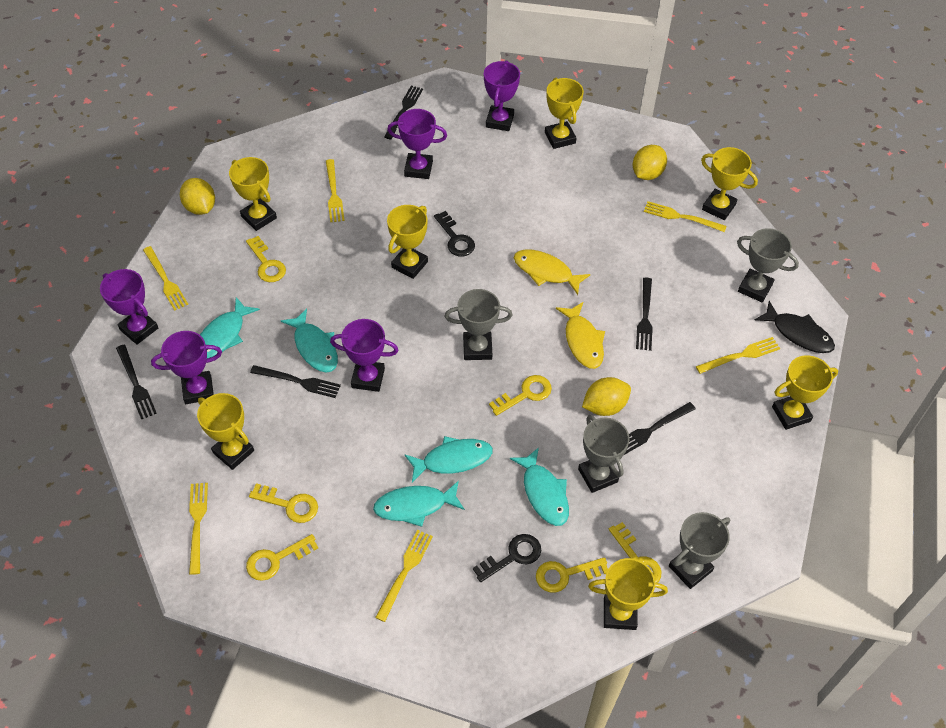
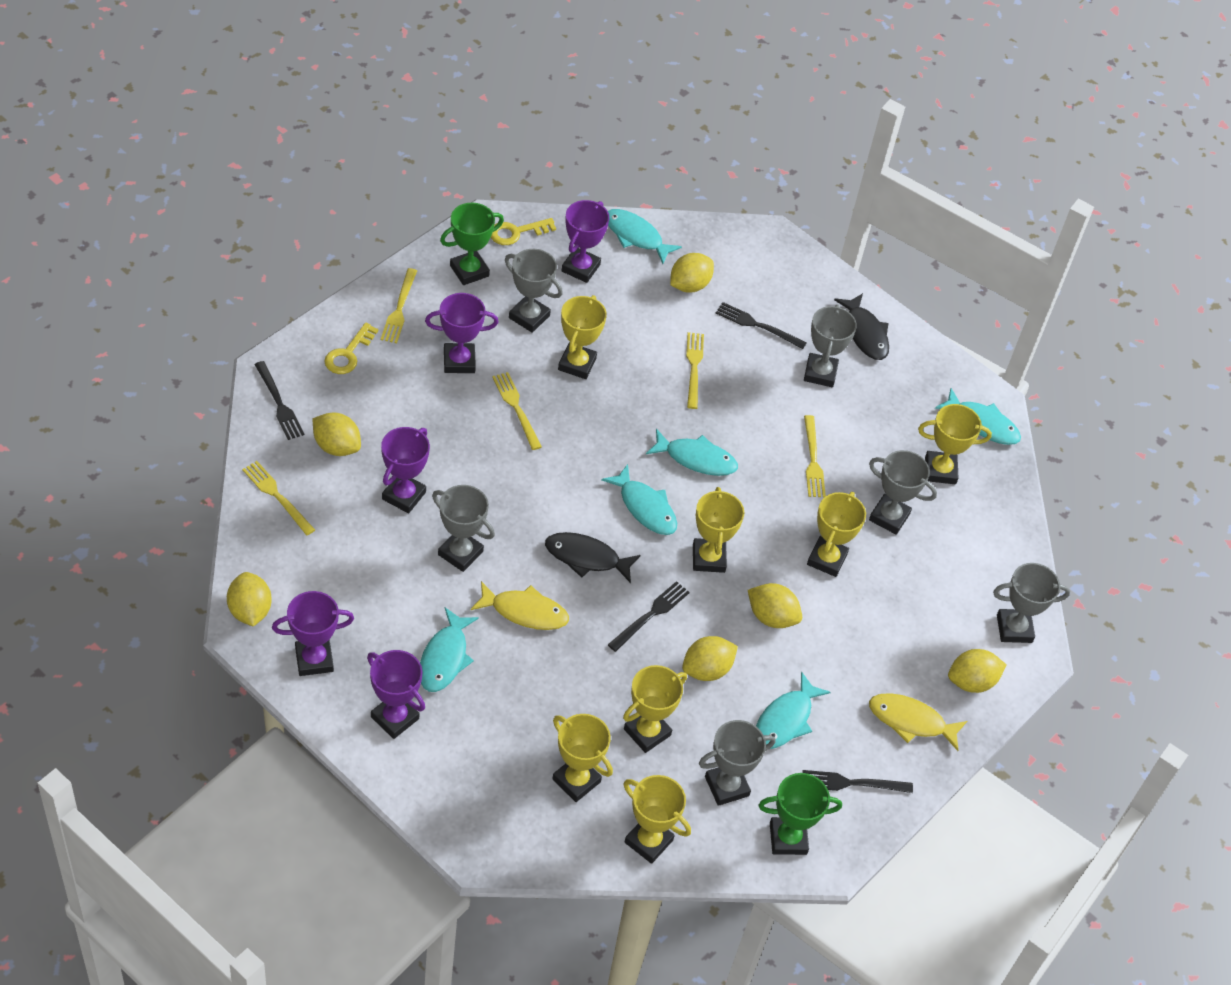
black fish: [755,301,835,353] = 1 -> [545,532,641,583] [834,293,889,360] = 2
black fork: [116,345,157,420] [250,365,341,398] [384,86,423,139] [624,402,696,455] [636,278,653,351] = 5 -> [254,361,304,440] [608,581,690,652] [716,302,806,349] [802,770,913,793] = 4
black key: [434,211,475,257] [473,534,541,582] = 2 -> none = 0
green trophy: none = 0 -> [440,203,504,285] [759,773,842,855] = 2
grey trophy: [445,289,513,360] [578,415,630,493] [669,512,730,589] [737,228,799,302] = 4 -> [432,485,495,572] [505,249,563,333] [699,720,775,806] [804,304,857,387] [869,450,937,535] [993,563,1070,643] = 6
turquoise fish: [200,297,260,358] [281,308,338,373] [373,481,465,527] [404,436,493,482] [510,447,569,526] = 5 -> [420,607,479,692] [601,464,677,535] [608,209,682,264] [646,429,738,476] [756,672,831,749] [935,388,1021,445] = 6
yellow fork: [143,246,188,311] [189,483,208,575] [326,159,345,222] [375,530,433,622] [644,201,727,232] [696,337,780,374] = 6 -> [242,461,315,535] [381,268,417,343] [492,372,542,450] [686,332,704,409] [804,415,826,497] = 5
yellow key: [246,236,286,282] [246,534,318,581] [249,483,318,523] [489,375,552,416] [536,557,608,593] [609,522,661,583] = 6 -> [324,322,378,374] [491,218,556,245] = 2
yellow lemon: [180,178,215,215] [582,377,631,416] [633,145,667,180] = 3 -> [227,572,272,627] [313,412,361,456] [670,253,714,293] [682,636,738,681] [748,583,802,628] [948,649,1006,693] = 6

